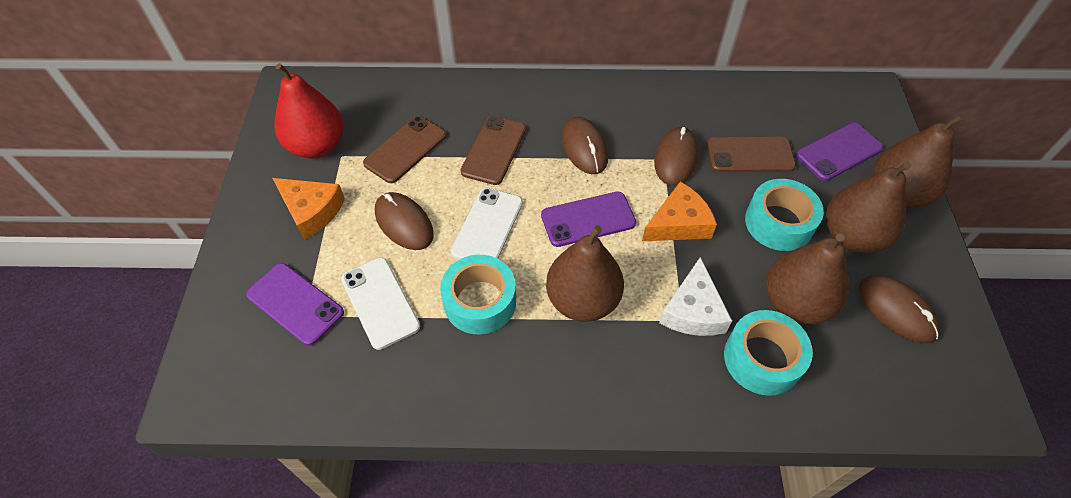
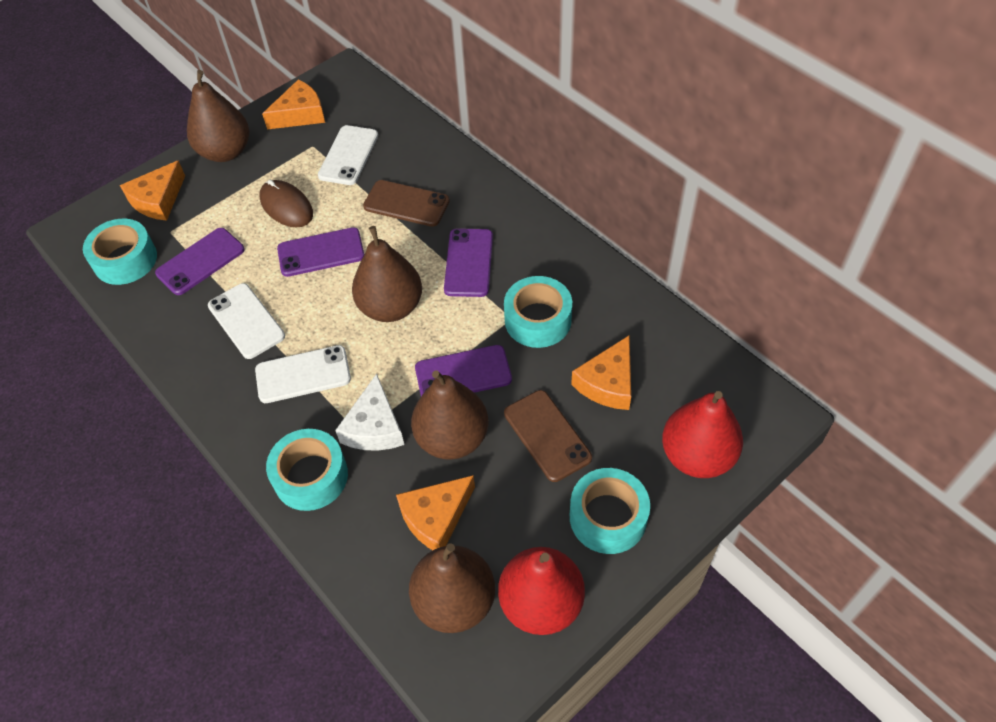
brown mouse: [375,192,434,250] [562,117,608,174] [654,127,699,186] [859,275,940,343] = 4 -> [259,180,313,228] = 1
brown phone: [363,116,446,183] [460,116,526,185] [707,137,796,172] = 3 -> [363,180,450,227] [504,390,592,482] = 2
orange cheese: [273,178,345,240] [642,181,717,241] = 2 -> [120,161,185,221] [262,79,325,129] [396,475,475,550] [571,335,631,410] = 4
purple phone: [246,263,344,346] [541,191,636,247] [796,123,883,181] = 3 -> [155,228,245,295] [277,227,364,277] [415,345,512,396] [444,229,493,297] = 4
red pear: [274,63,344,158] = 1 -> [498,547,585,635] [662,391,743,478] = 2
turquoise tape: [440,255,516,334] [724,310,813,396] [745,179,824,251] = 3 -> [83,219,157,285] [266,429,348,511] [504,276,572,348] [570,468,650,554] = 4
white phone: [341,258,420,350] [451,188,523,260] = 2 -> [208,283,285,359] [255,345,351,403] [318,125,378,185] = 3

